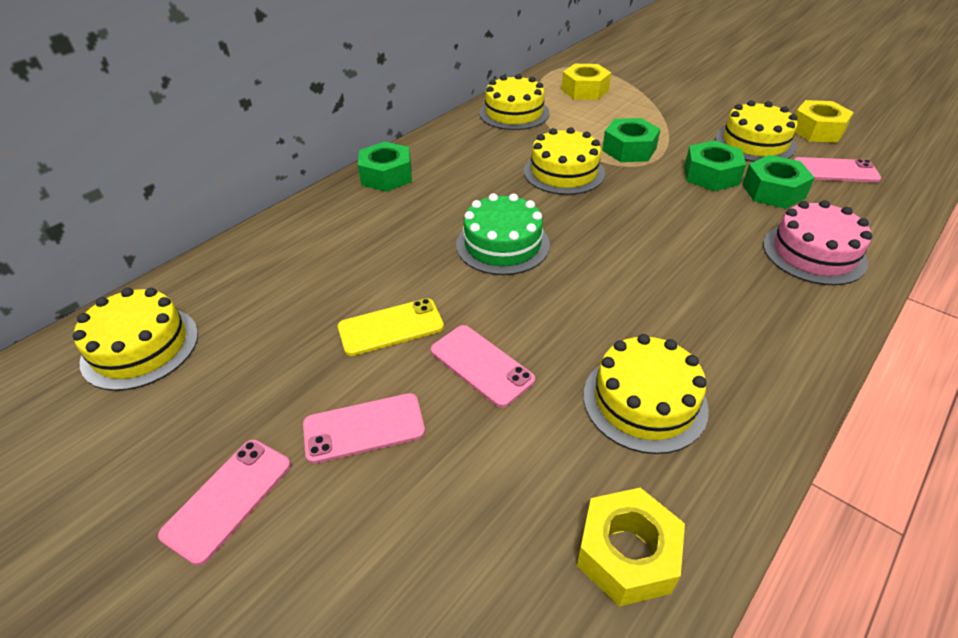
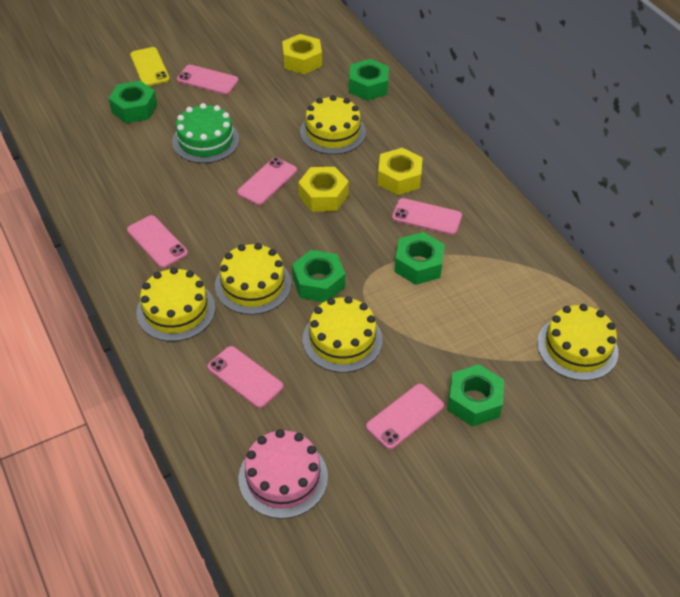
green nut: [358,142,412,192] [602,118,660,162] [684,141,746,191] [742,155,815,209] = 4 -> [108,81,157,123] [292,250,345,302] [349,59,389,101] [394,232,445,285] [448,364,504,427] = 5
pink phone: [158,440,291,566] [303,393,425,464] [431,325,535,408] [794,157,881,183] = 4 -> [127,215,188,268] [177,65,239,95] [207,346,283,408] [237,158,297,205] [366,384,444,450] [392,198,462,235] = 6

